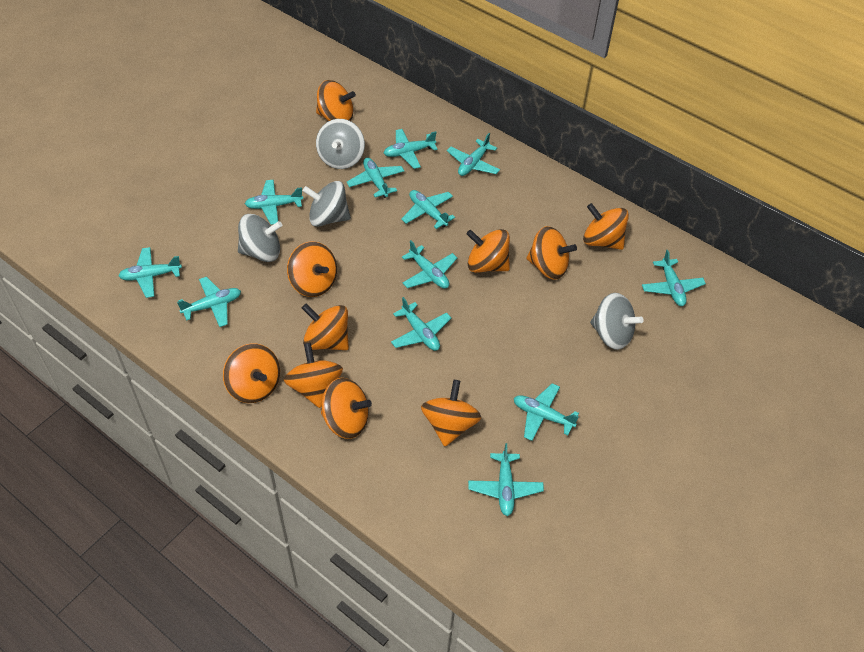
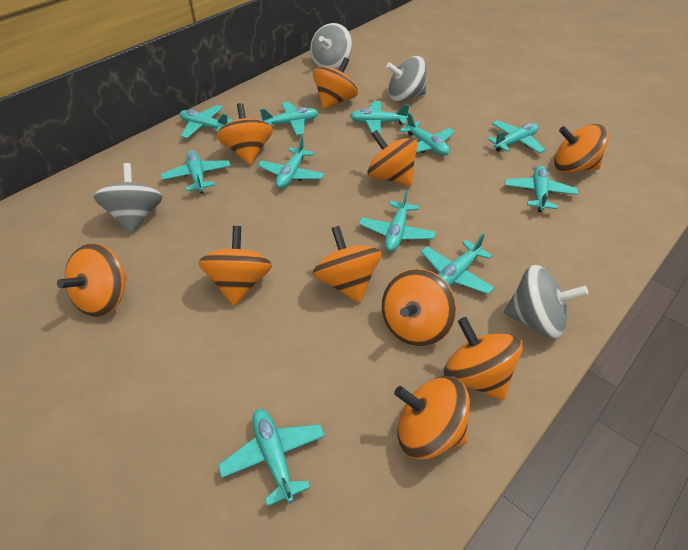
turquoise plane: [118,247,182,298] [177,277,241,327] [245,180,303,225] [347,158,404,198] [384,129,438,169] [391,297,451,351] [401,190,455,229] [402,240,457,289] [447,133,500,176] [468,443,544,516] [514,383,579,441] [642,250,706,306] = 12 -> [161,150,231,193] [179,105,233,138] [218,409,325,507] [258,136,324,189] [260,102,318,136] [350,101,409,135] [359,190,436,252] [399,113,455,156] [421,234,495,294] [488,120,545,153] [505,166,578,212] = 11

